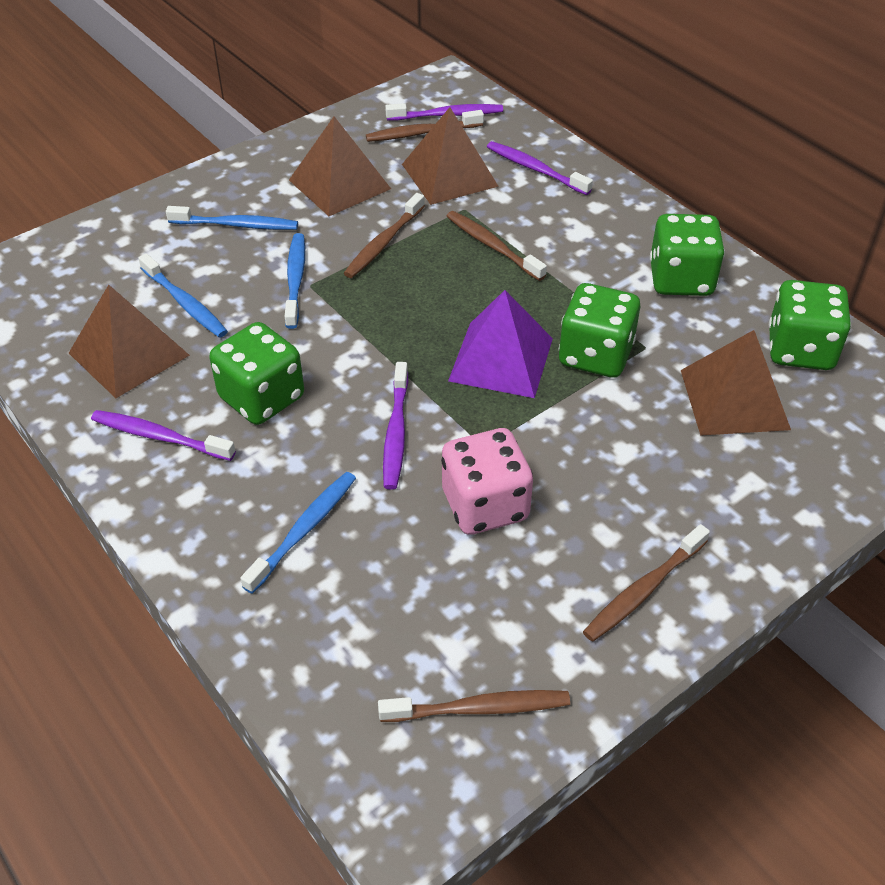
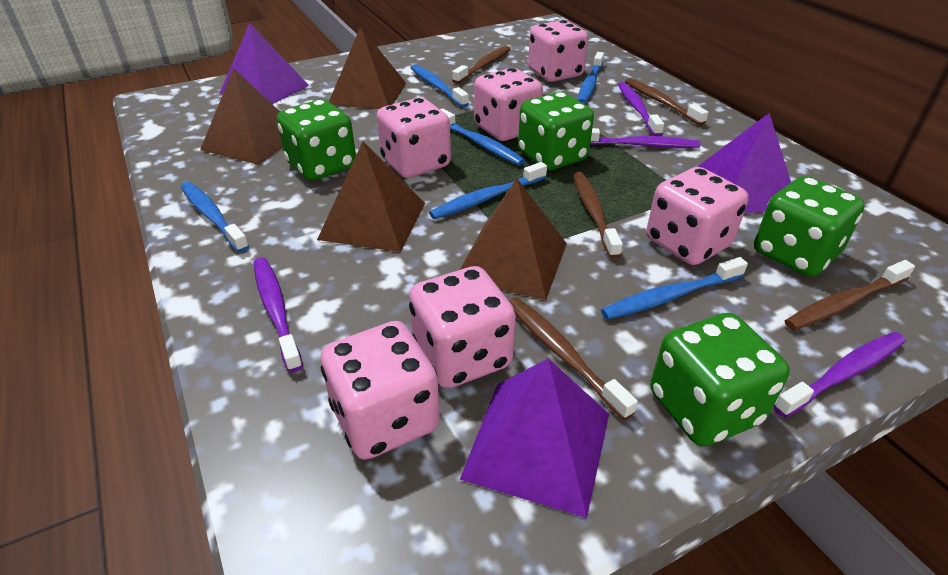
blue toothbrush: [138,254,228,338] [166,206,298,230] [240,472,356,594] [285,233,305,329] = 4 -> [181,182,249,253] [411,64,469,107] [429,162,547,219] [440,108,525,165] [578,52,604,104] [601,257,748,320] = 6
pink dice: [441,428,533,535] = 1 -> [321,321,440,460] [376,98,451,178] [409,266,516,388] [474,68,543,141] [528,20,588,82] [646,167,749,265] = 6
purple pyramid: [448,290,553,398] = 1 -> [219,23,309,104] [460,358,609,518] [698,113,791,213] = 3

